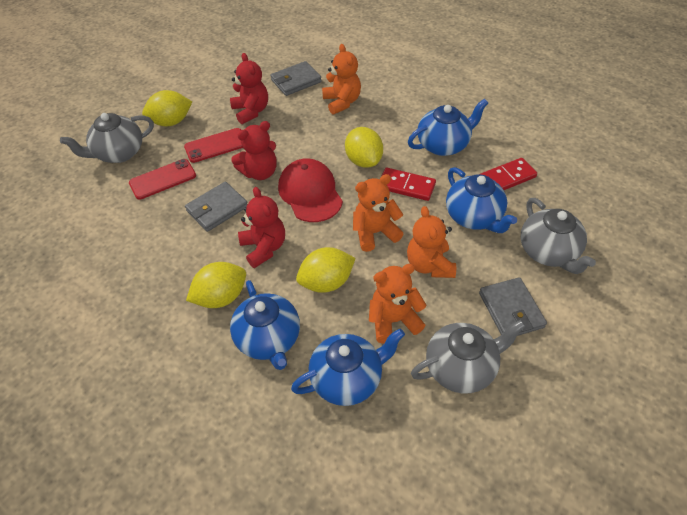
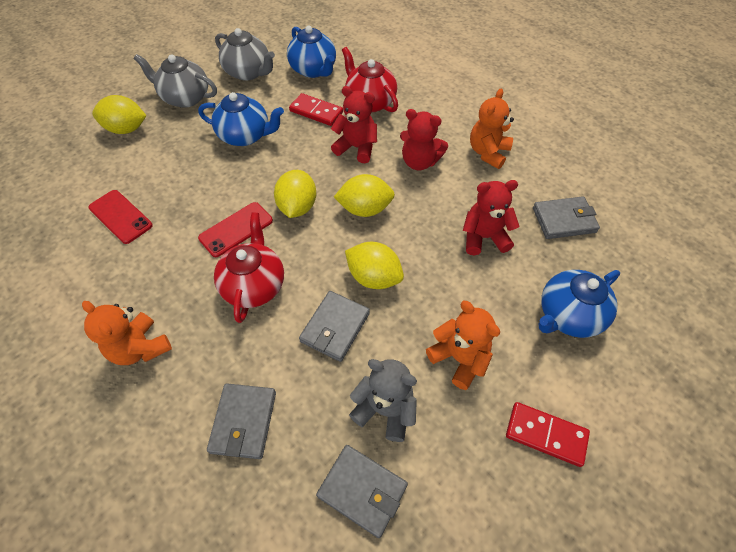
blue teapot: [230,280,300,370] [291,329,405,406] [408,99,488,156] [446,167,517,233] = 4 -> [198,92,284,146] [287,25,336,78] [538,270,620,338] = 3
grey teapot: [60,113,154,163] [411,320,526,394] [521,198,596,274] = 3 -> [134,54,217,108] [215,28,275,81] = 2
grey teddy bear: none = 0 -> [349,359,417,442] = 1
grey wallet: [185,182,248,232] [270,61,322,96] [479,277,547,336] = 3 -> [207,383,276,459] [299,291,370,362] [316,445,408,538] [533,196,600,239] = 4
orange teddy bear: [322,44,361,114] [353,174,404,252] [369,264,427,343] [407,206,456,278] = 4 -> [82,301,172,365] [426,301,500,390] [470,89,514,169] = 3
red cap: [278,158,343,222] = 1 -> none = 0
red teapot: none = 0 -> [214,212,284,323] [342,47,398,112] = 2

